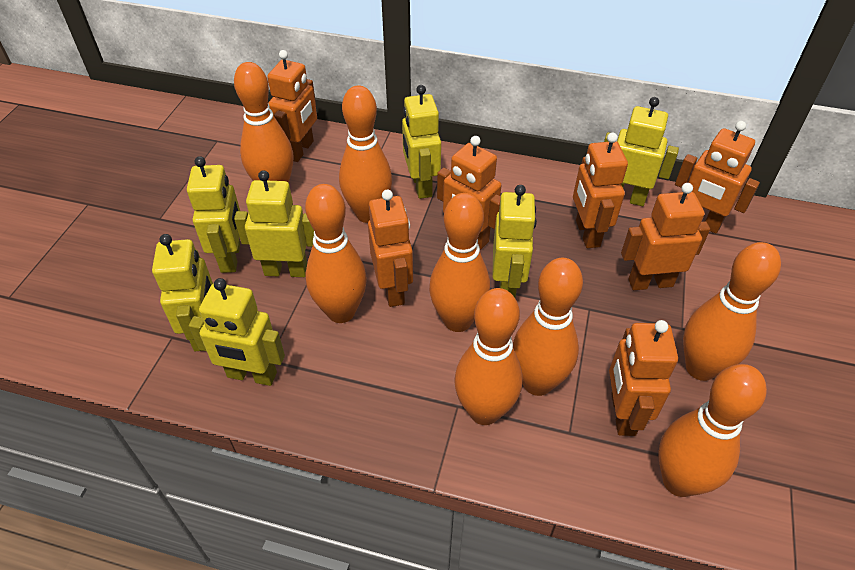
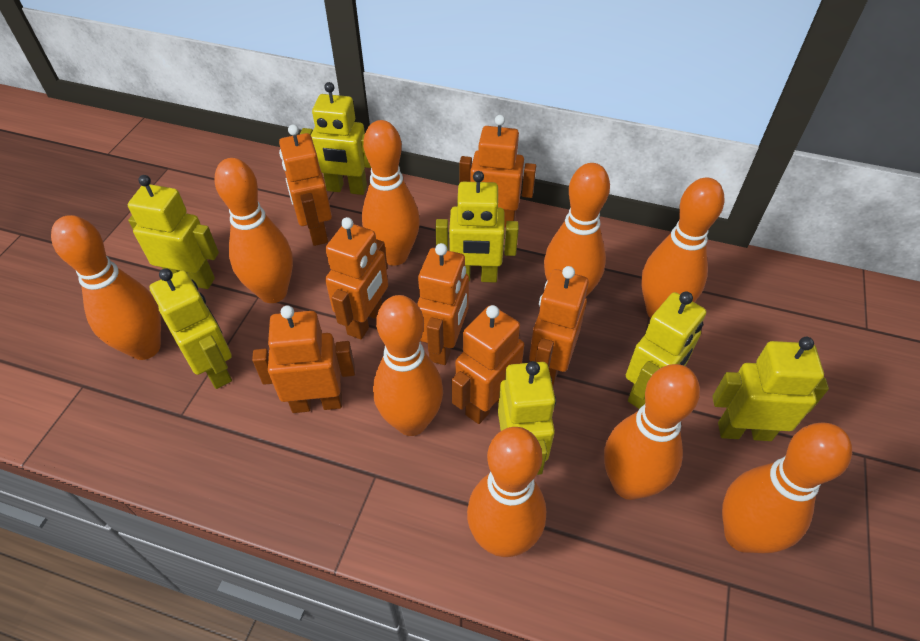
orange bowling pin: [234,62,293,183] [305,184,367,323] [339,86,392,223] [429,193,490,332] [454,288,523,425] [513,258,583,396] [658,364,767,497] [683,242,781,381] = 8 -> [51,215,161,360] [215,158,293,303] [362,120,420,266] [373,295,443,436] [467,427,546,557] [544,163,610,297] [604,364,700,500] [641,178,724,318] [722,422,852,553] = 9

